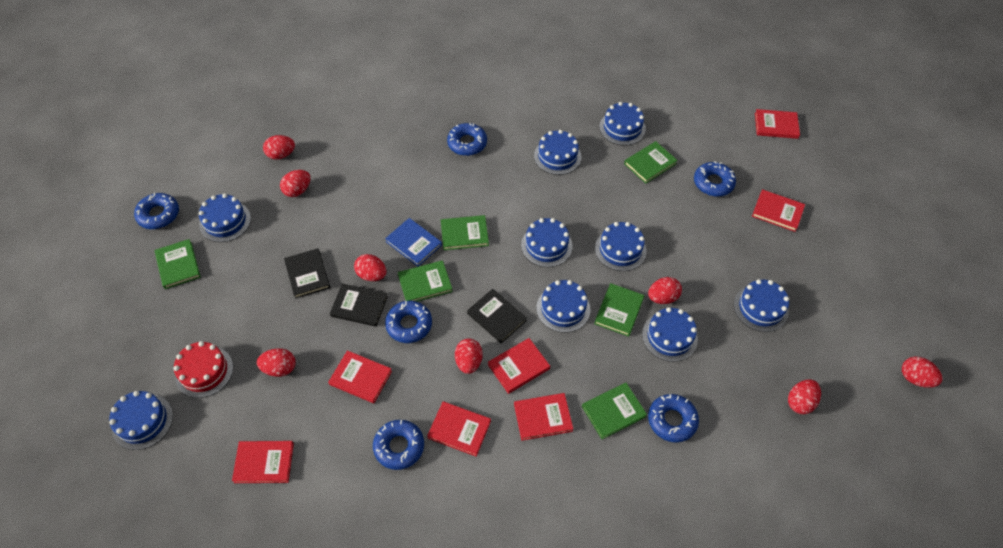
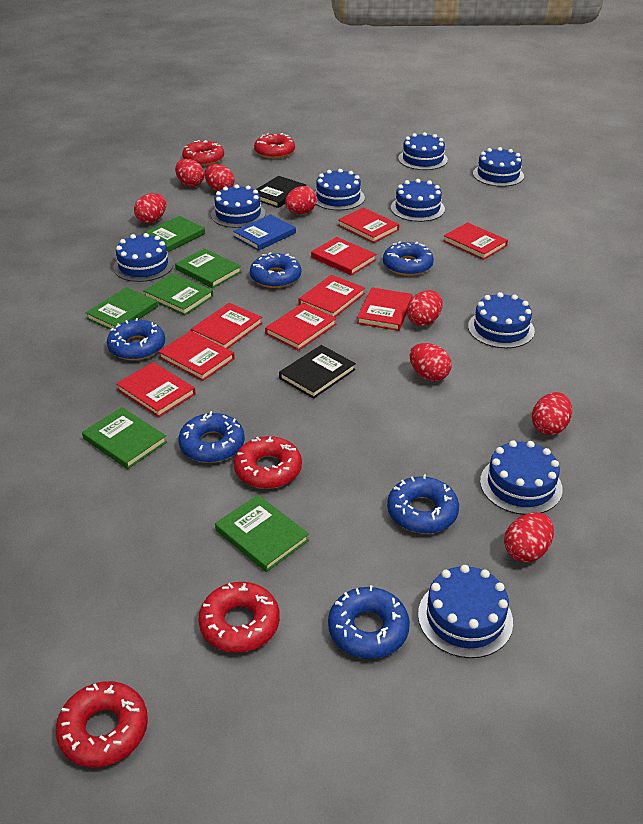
black book: [284,248,330,299] [330,283,388,327] [467,289,527,343] = 3 -> [255,176,306,208] [279,345,356,399] = 2
red book: [232,441,294,483] [328,350,392,403] [427,401,491,457] [488,338,550,394] [514,393,573,441] [752,189,805,232] [755,109,800,139] = 7 -> [116,362,196,417] [158,331,235,381] [191,303,262,349] [265,303,336,351] [299,275,365,317] [311,237,376,275] [338,207,399,243] [357,287,412,331] [443,222,508,260] = 9
red cake: [174,341,233,398] = 1 -> none = 0
red donut: none = 0 -> [56,681,148,767] [182,140,224,166] [198,582,280,653] [234,436,302,489] [254,133,295,159] = 5

